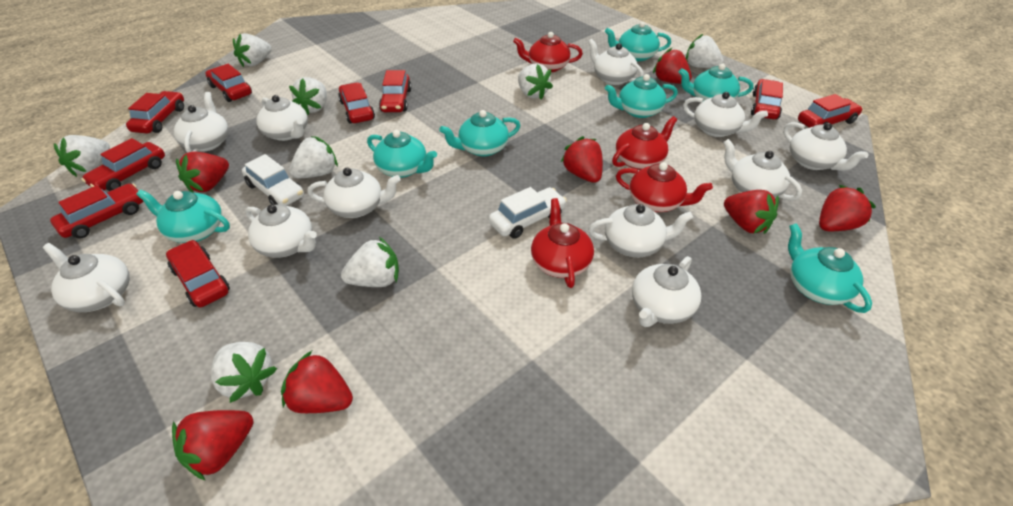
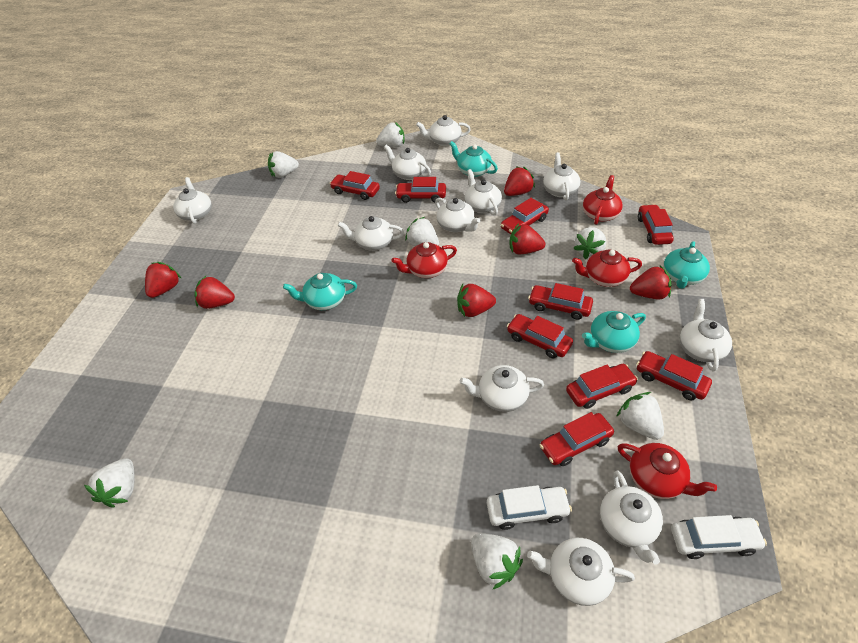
red strawberry: [172,410,253,481] [176,151,229,193] [281,351,353,413] [561,136,603,183] [653,48,692,84] [724,190,779,234] [819,185,876,231] = 7 -> [145,262,182,298] [194,276,235,309] [457,284,496,317] [504,167,535,196] [509,223,545,254] [630,266,671,299] = 6
turquoise teapot: [136,190,230,243] [367,130,437,178] [439,110,521,156] [605,21,671,61] [605,74,678,118] [679,64,753,101] [788,223,872,313] = 7 -> [283,273,357,310] [449,141,498,177] [582,311,646,353] [663,241,710,289] = 4
white strawberry: [54,135,110,177] [211,342,277,403] [233,33,272,67] [289,77,327,115] [289,136,338,178] [341,237,399,287] [518,63,553,99] [686,34,724,68] = 8 -> [84,458,135,508] [268,151,299,178] [376,122,404,148] [405,217,439,246] [471,534,523,589] [573,227,606,259] [616,392,664,440] = 7

